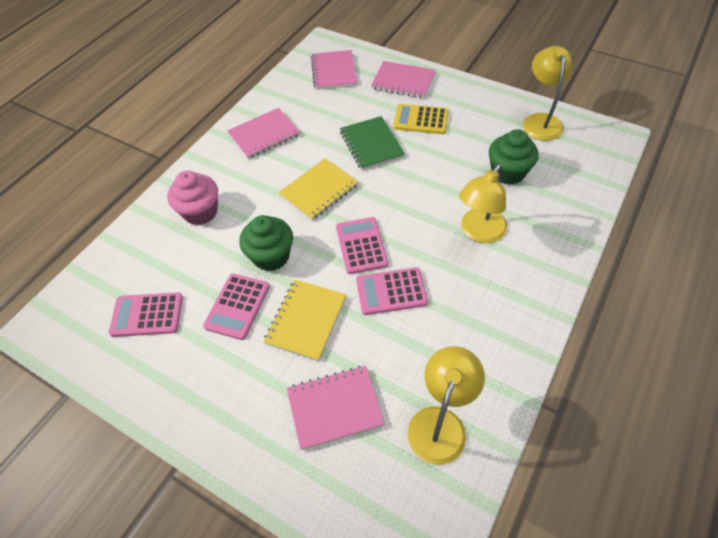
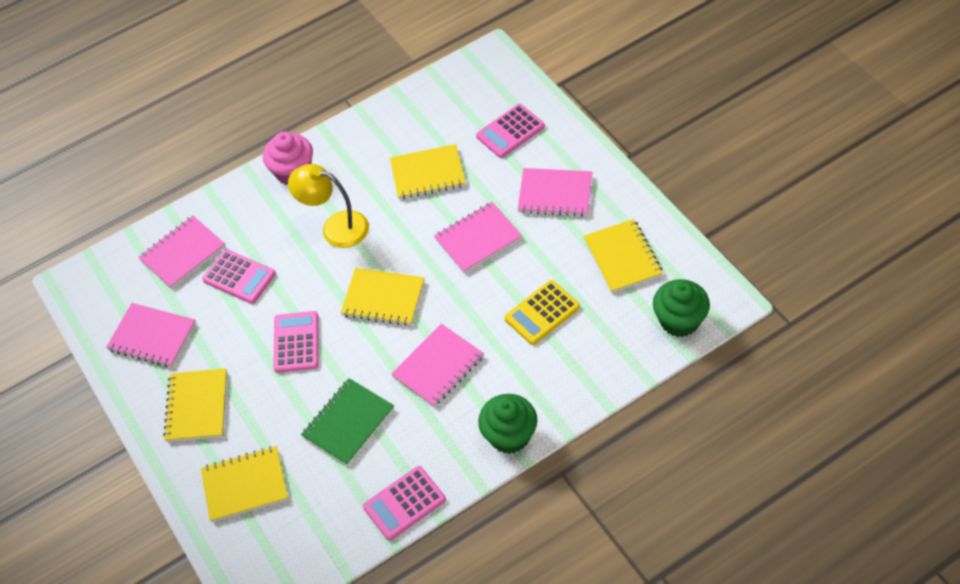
pink notebook: [227,108,300,159] [287,366,385,450] [311,50,357,90] [371,61,435,99] = 4 -> [106,303,196,367] [138,216,226,289] [391,323,484,407] [434,202,522,273] [518,168,592,217] = 5
yellow lamp: [408,346,485,465] [459,164,508,243] [523,46,572,141] = 3 -> [288,164,369,248] = 1
yellow notebook: [264,280,346,361] [278,158,358,221] = 2 -> [163,368,227,442] [201,446,288,522] [341,268,424,326] [390,144,466,199] [583,219,663,293] = 5

